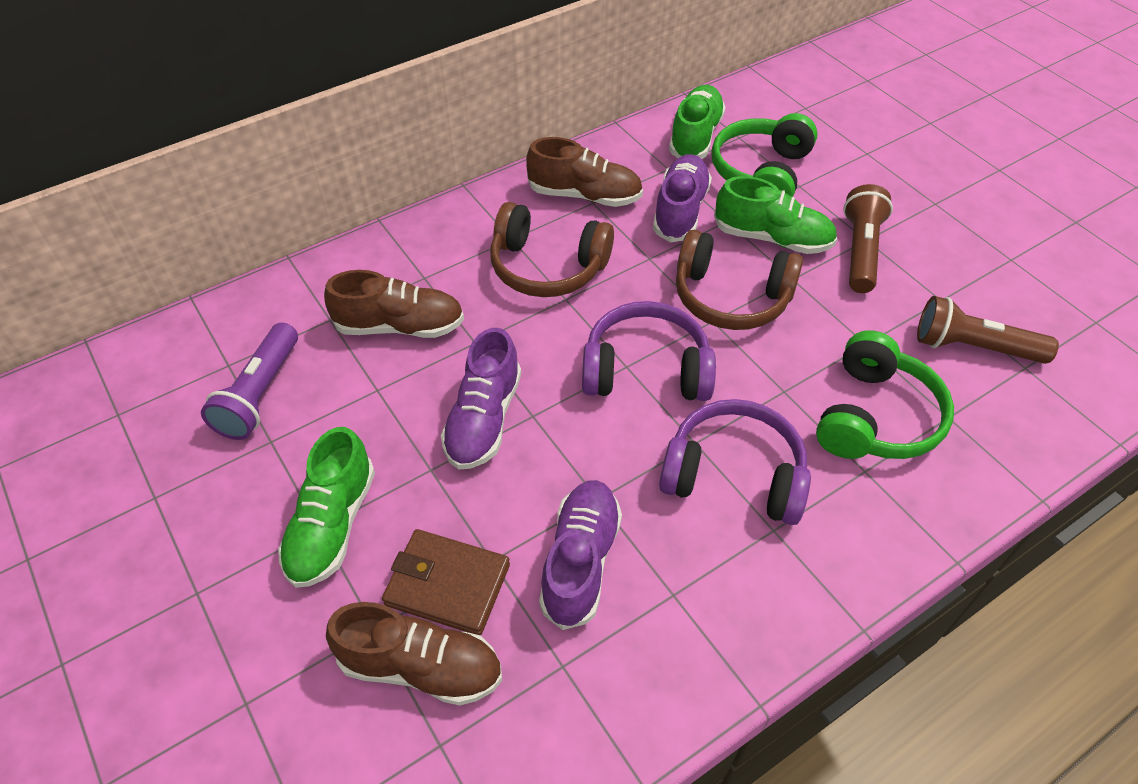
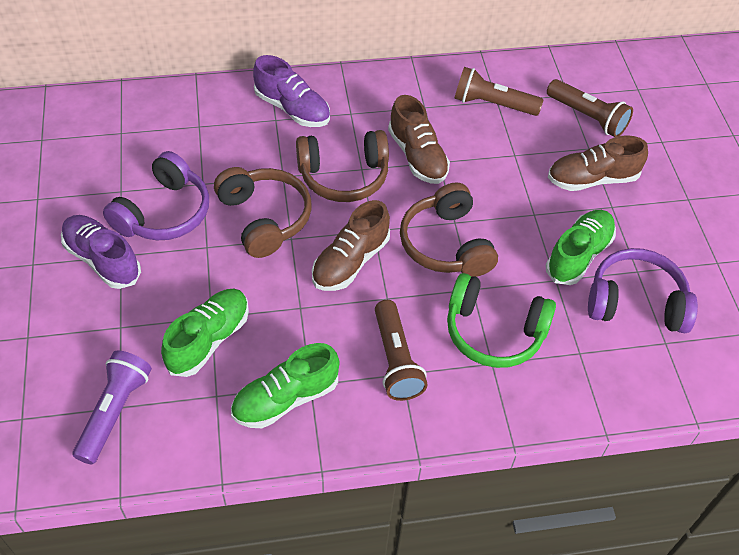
brown flashlight: [843,184,893,293] [917,296,1059,364] = 2 -> [375,300,428,401] [454,67,544,116] [547,79,633,137] = 3
brown headphones: [490,202,614,297] [676,230,803,330] = 2 -> [214,167,312,258] [296,130,389,202] [400,183,498,277] = 3
brown wallet: [382,529,510,635] = 1 -> none = 0
green headphones: [711,113,818,197] [816,330,954,459] = 2 -> [447,273,556,368] = 1
purple shoe: [441,328,521,470] [539,480,622,630] [653,154,712,242] = 3 -> [61,215,141,289] [253,55,330,127] = 2

